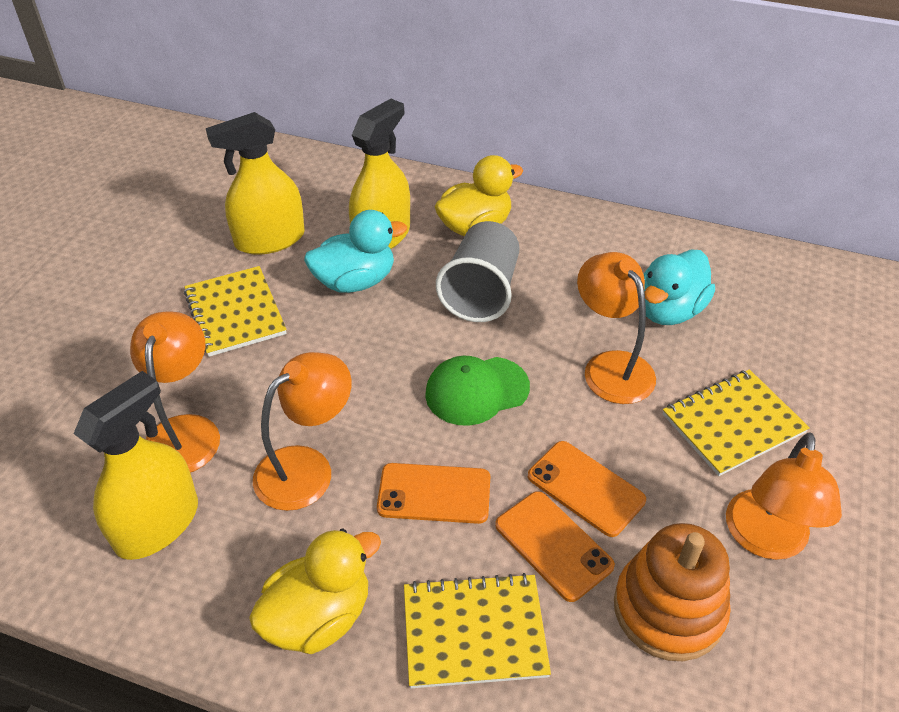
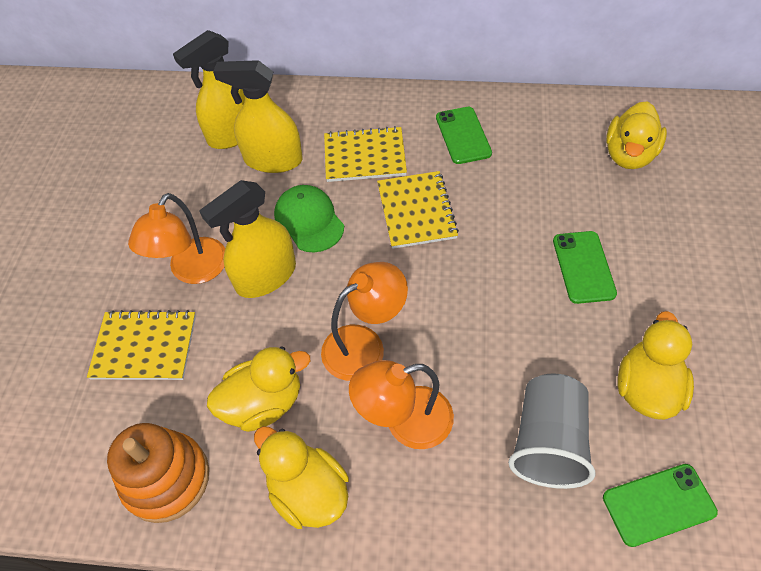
green phone: none = 0 -> [436,107,492,164] [553,231,617,304] [603,464,718,547] = 3
orange lamp: [130,312,220,473] [253,352,352,511] [577,252,656,404] [726,432,842,560] = 4 -> [128,193,225,284] [321,262,408,381] [349,360,454,449] = 3
orange phone: [377,463,490,524] [495,491,615,602] [528,441,646,537] = 3 -> none = 0
turquoise duck: [304,210,407,293] [644,249,715,325] = 2 -> none = 0
yellow duck: [249,528,381,654] [434,155,523,236] = 2 -> [207,347,310,432] [254,426,349,529] [606,101,667,169] [618,311,694,420] = 4

